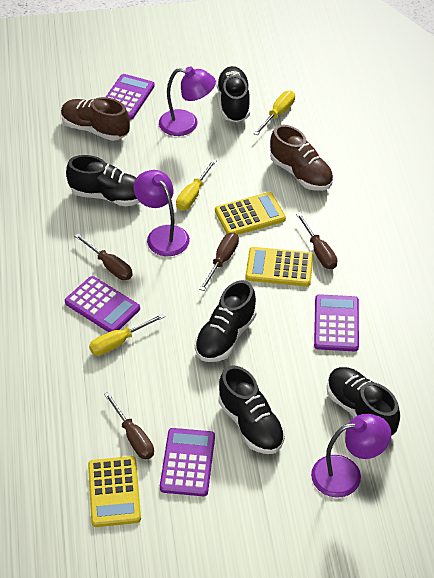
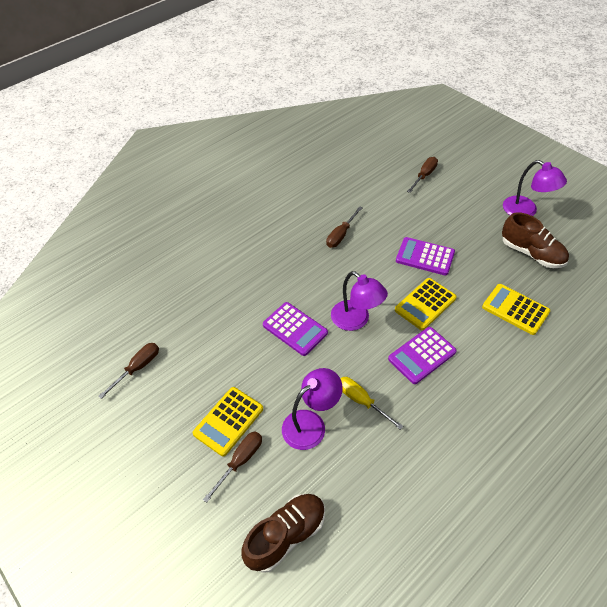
black shoe: [66,155,140,206] [195,280,256,362] [216,66,250,122] [218,366,285,454] [327,367,400,436] = 5 -> none = 0
purple calculator: [65,276,140,332] [106,74,155,120] [160,428,215,496] [314,294,359,352] = 4 -> [263,302,328,356] [388,327,457,384] [396,237,455,276] = 3
yellow screwdriver: [89,313,165,356] [176,159,217,211] [254,91,295,135] = 3 -> [340,377,403,430] = 1

